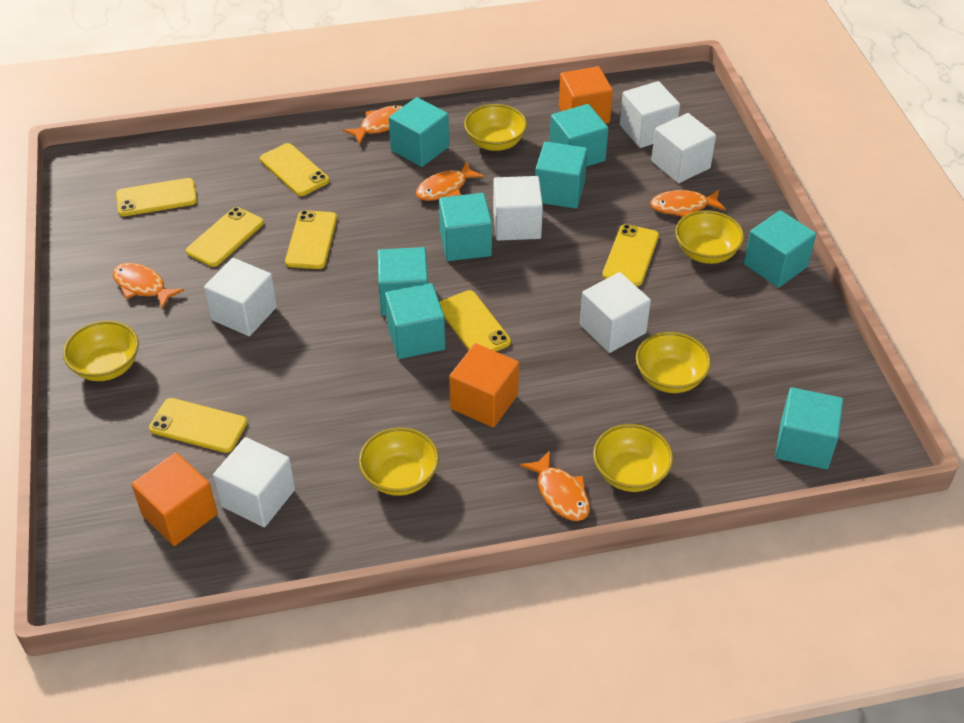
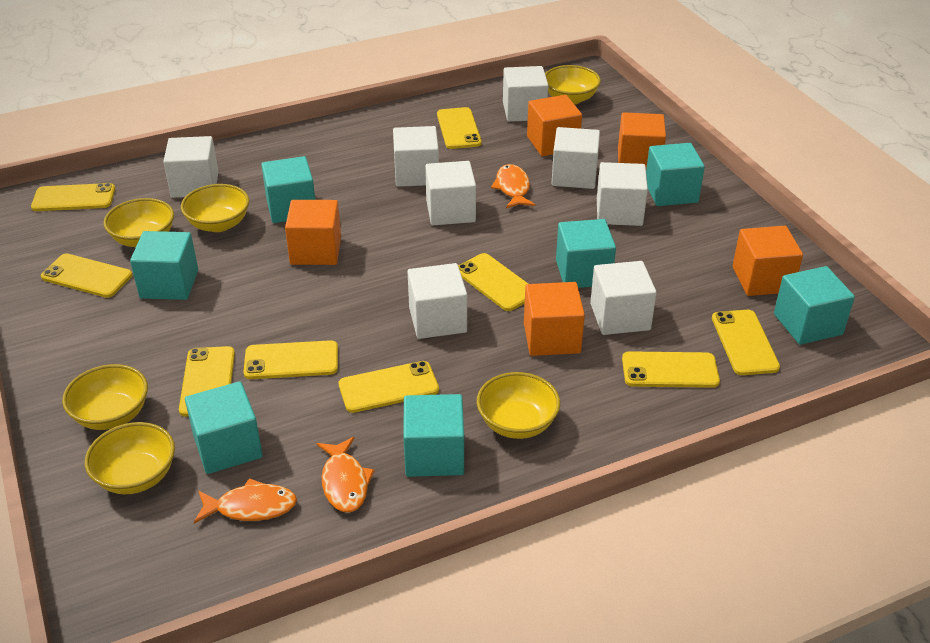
orange cube: [131,453,217,546] [449,343,519,427] [559,66,613,124] = 3 -> [285,200,341,265] [524,282,585,356] [527,95,582,156] [618,112,666,168] [733,226,803,296] = 5
orange fish: [113,263,184,309] [343,105,403,145] [416,161,484,201] [520,450,590,521] [650,190,726,217] = 5 -> [194,478,297,524] [317,437,375,512] [491,164,535,208] = 3
turquoise cube: [378,247,428,316] [385,283,445,359] [389,97,449,167] [439,193,492,261] [535,142,587,209] [550,104,608,167] [744,210,816,288] [775,387,843,469] = 8 -> [130,231,198,300] [185,381,263,474] [261,156,315,223] [403,394,464,477] [556,219,616,288] [646,143,705,206] [774,266,855,345] = 7
white cube: [204,258,277,336] [213,437,295,527] [493,176,543,241] [580,272,651,353] [620,81,680,148] [651,113,716,183] = 6 -> [163,136,218,198] [393,126,439,187] [408,263,467,339] [425,161,476,225] [503,66,548,122] [552,127,600,189] [590,261,657,335] [597,162,648,226] = 8
yellow phone: [116,178,197,216] [149,398,247,453] [186,207,264,267] [260,143,329,196] [285,210,337,269] [440,290,511,351] [602,224,659,286] = 7 -> [31,183,115,211] [41,253,132,298] [179,346,235,417] [243,340,338,379] [339,361,439,413] [437,107,482,149] [458,253,528,311] [622,351,720,388] [712,310,780,375] = 9

